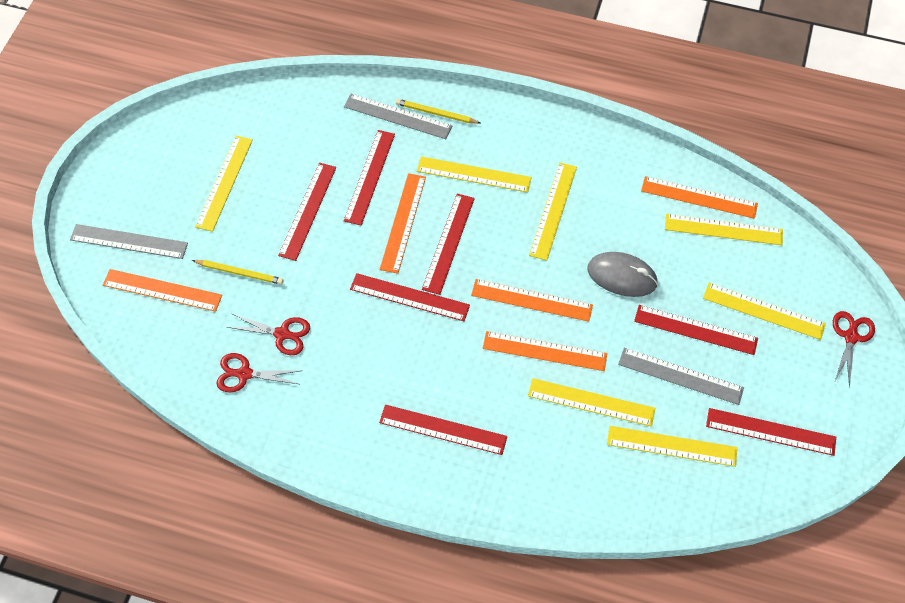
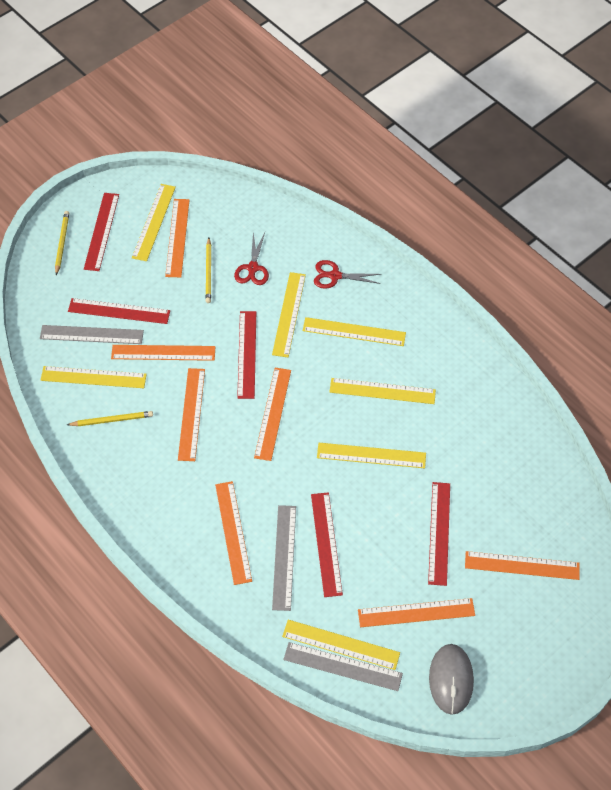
orange ruler: [103,269,222,312] [380,173,426,274] [471,279,593,322] [483,331,607,371] [641,176,758,219] = 5 -> [111,345,215,361] [165,199,189,277] [178,368,205,461] [215,481,252,585] [254,368,291,461] [358,598,475,627] [465,551,580,580] = 7
red ruler: [278,163,336,261] [344,130,395,225] [350,273,470,321] [379,405,507,455] [422,194,475,295] [634,305,758,355] [706,408,836,456] = 7 -> [68,298,170,324] [84,193,119,271] [237,311,256,399] [311,492,343,597] [428,482,450,586] = 5
red scissors: [216,353,299,393] [227,314,310,355] [833,311,875,388] = 3 -> [234,232,269,285] [314,260,381,289] = 2
yellow pencil: [192,260,284,285] [396,99,480,124] = 2 -> [55,211,69,275] [67,411,153,426] [205,238,211,303] = 3

